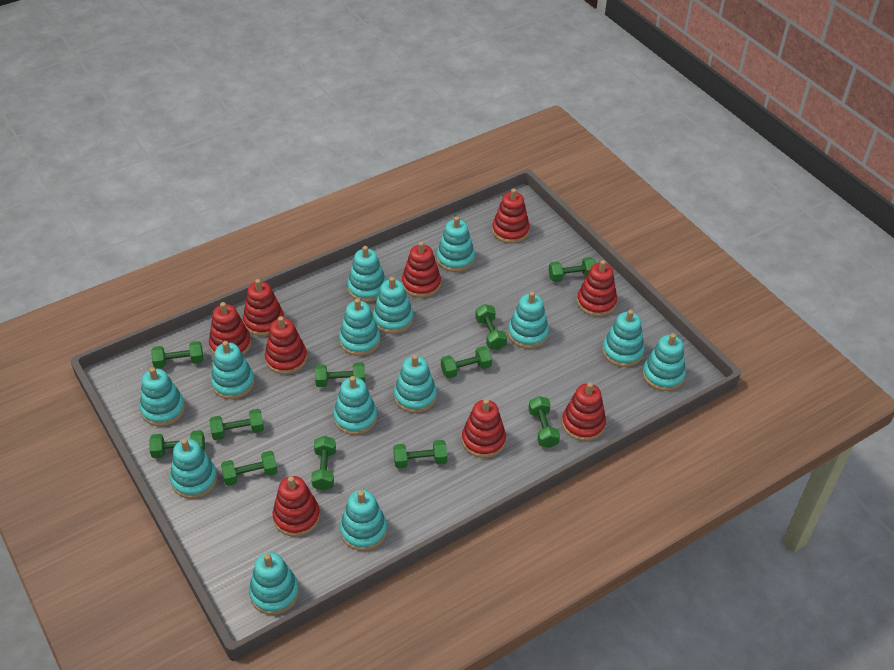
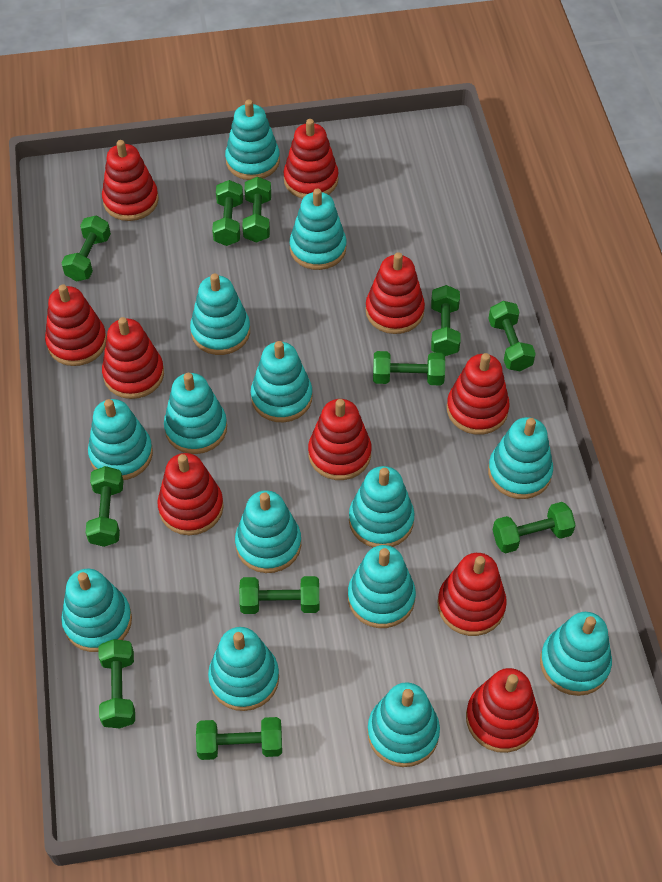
red stacking toy: [209,302,251,355] [243,279,284,336] [265,316,307,374] [273,476,320,537] [402,241,441,298] [462,399,506,458] [492,188,530,243] [562,382,606,441] [577,260,617,317] = 9 -> [45,284,107,366] [102,140,159,221] [102,317,164,399] [158,453,224,535] [284,119,338,199] [308,399,372,480] [365,252,425,334] [438,553,507,636] [447,353,510,435] [466,668,539,753] = 10

